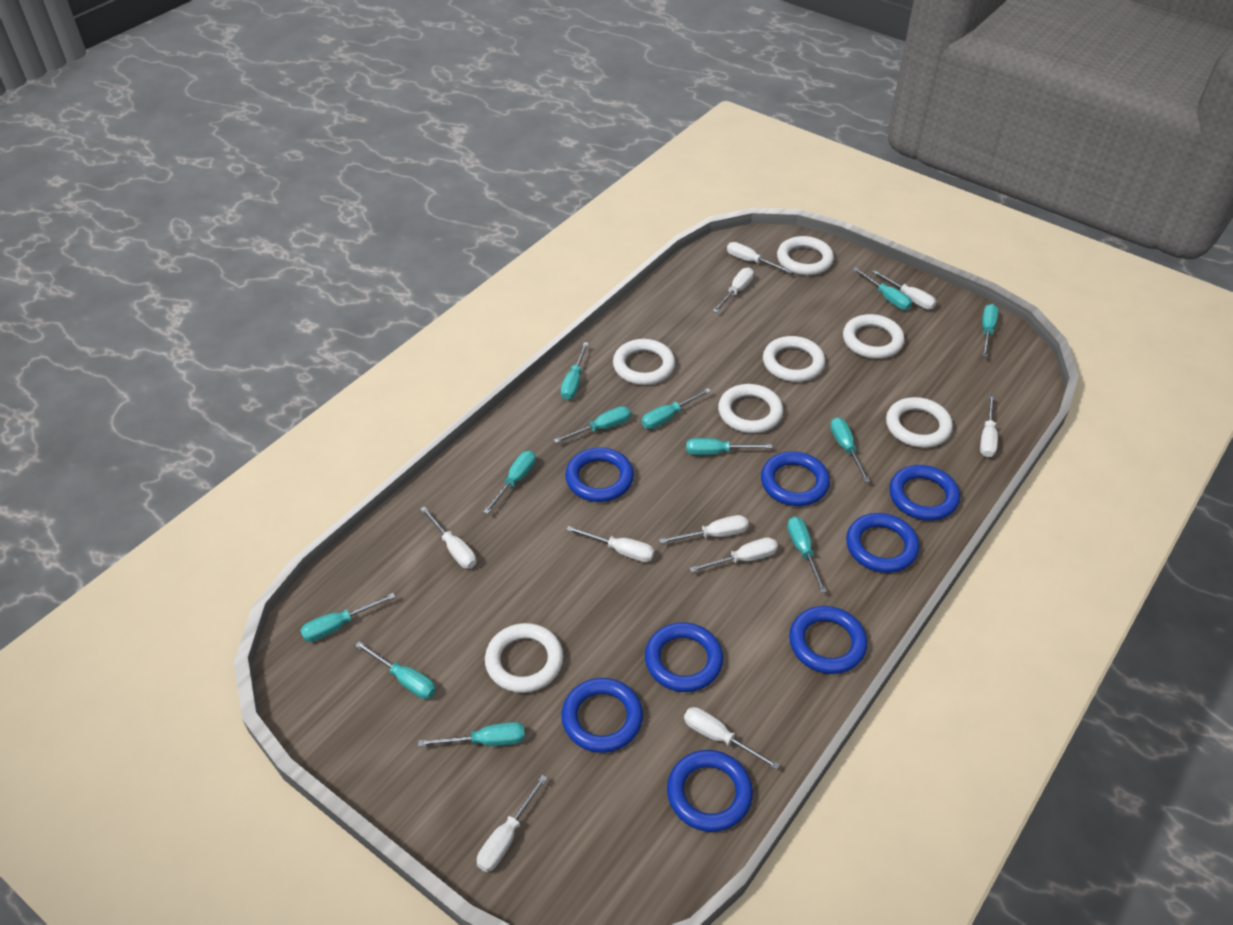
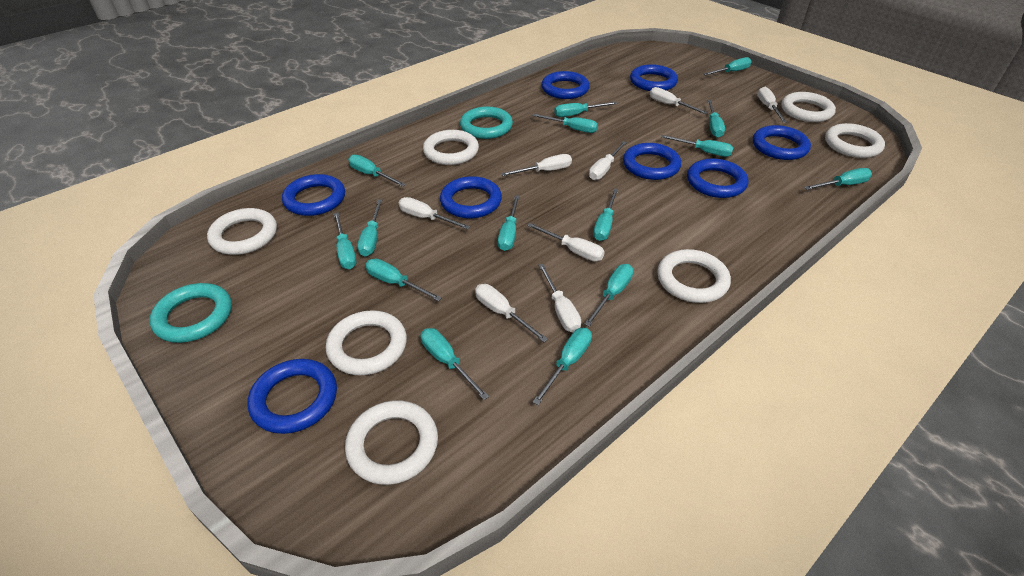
turquoise ring: none = 0 -> [149,283,232,343] [460,106,513,139] = 2
turquoise screwdriver: [300,593,396,642] [355,641,436,699] [418,722,525,747] [484,451,536,514] [554,406,631,443] [561,342,589,400] [642,388,711,429] [686,438,772,455] [787,517,827,593] [830,417,870,483] [853,268,912,310] [982,304,999,357] = 12 -> [334,212,356,269] [348,155,406,187] [357,199,382,256] [365,259,442,301] [421,328,489,400] [498,195,520,251] [532,114,598,133] [533,328,592,405] [554,102,617,117] [584,264,634,327] [593,189,618,241] [661,135,733,157] [704,57,752,75] [707,100,725,138] [804,168,872,190] = 15
white screwdriver: [420,506,476,569] [477,775,547,872] [566,526,654,562] [659,515,748,544] [684,707,780,770] [689,537,778,573] [713,268,754,313] [727,242,793,274] [872,270,936,309] [980,395,998,457] = 10 -> [399,197,470,230] [475,284,548,342] [501,154,572,176] [527,223,605,261] [538,264,581,332] [589,141,627,180] [650,87,708,114] [758,87,787,123] = 8

